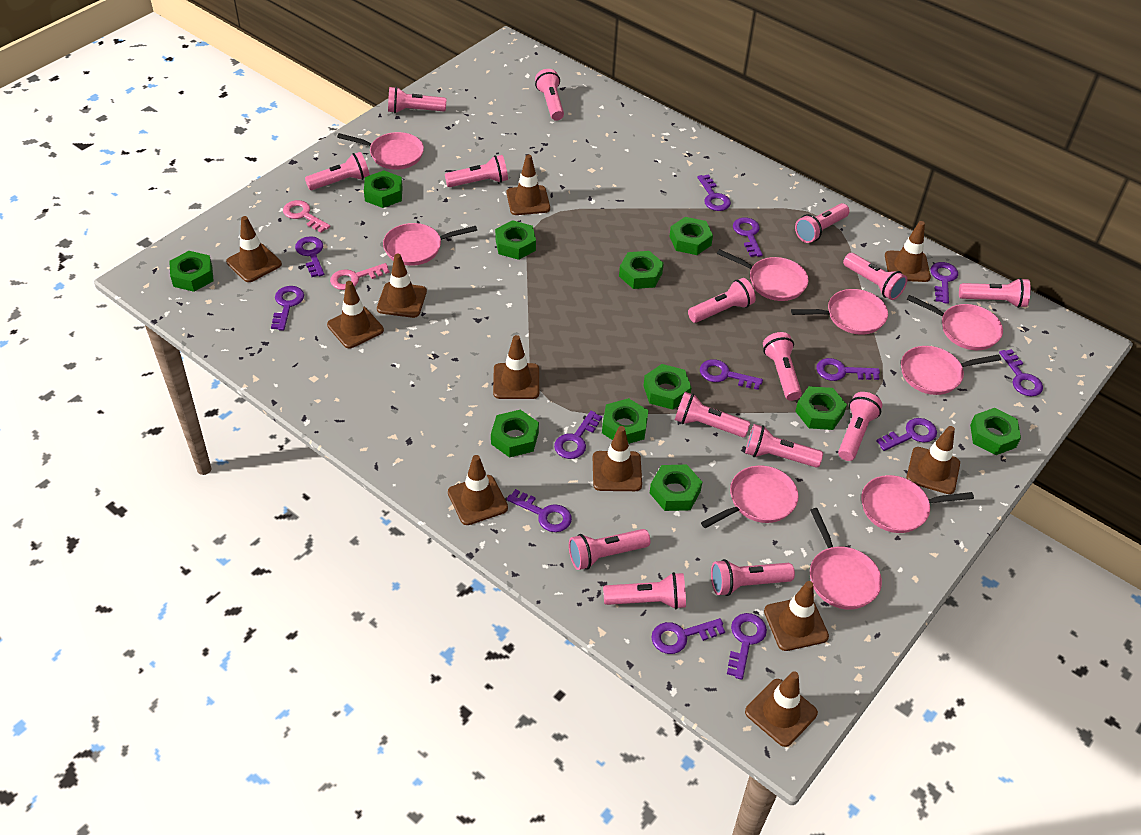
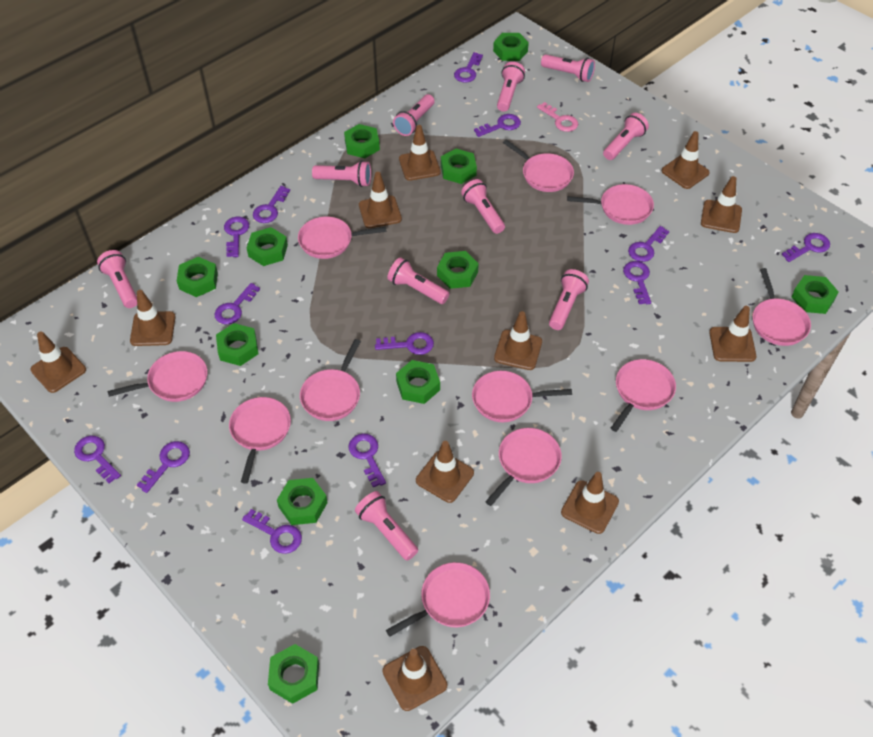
pink flashlight: [305,152,369,190] [388,86,446,113] [445,155,508,187] [535,69,564,121] [569,529,650,570] [603,572,686,609] [675,392,750,437] [688,278,756,323] [711,559,795,596] [745,424,823,467] [763,332,802,401] [795,203,849,243] [838,392,882,461] [843,253,907,300] [959,278,1031,308] = 15 -> [97,250,137,308] [312,161,371,187] [355,491,418,561] [387,257,449,304] [393,94,435,136] [461,179,505,234] [497,62,525,112] [541,54,595,82] [549,269,589,330] [603,113,649,160] = 10
pink key: [283,200,330,233] [330,263,390,290] = 2 -> [537,102,578,132] = 1
pink pan: [337,132,424,170] [383,223,477,266] [701,465,799,528] [717,249,809,301] [791,289,888,335] [810,508,882,610] [861,475,974,533] [901,346,1001,395] [906,295,1003,350] = 9 -> [108,351,207,402] [229,397,291,484] [298,217,386,259] [300,339,361,421] [386,562,490,637] [472,371,572,422] [485,428,562,506] [503,139,574,192] [567,184,654,225] [611,359,676,432] [753,268,811,346] = 11

